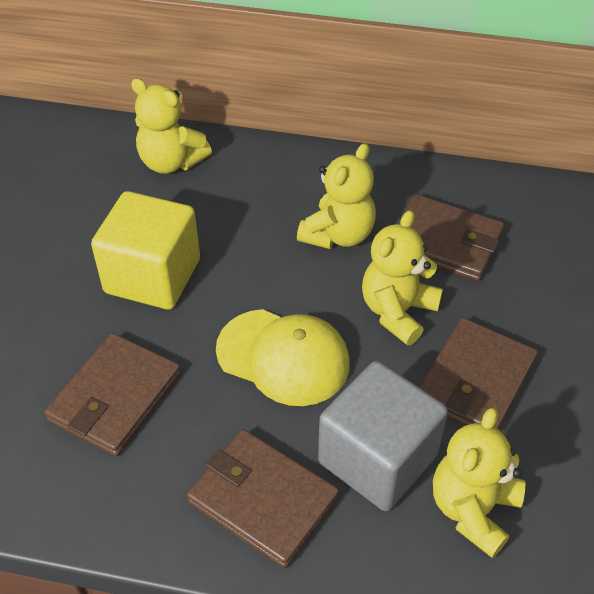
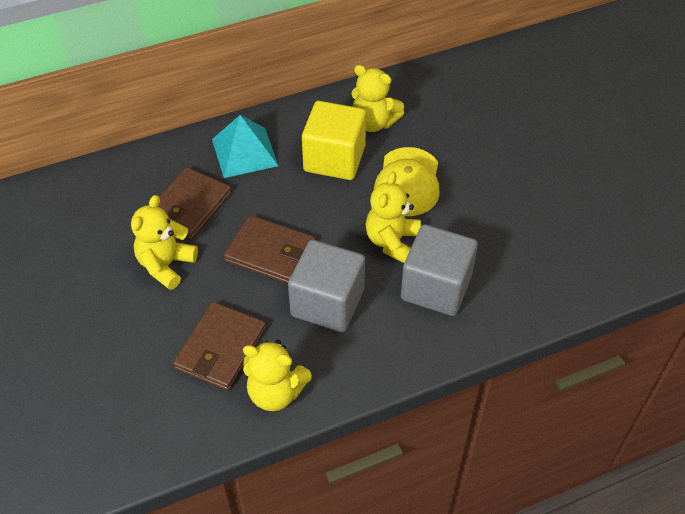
brown wallet: [44,333,181,456] [187,429,339,568] [397,194,504,281] [419,318,538,430] = 4 -> [158,167,231,241] [173,302,266,391] [224,215,316,284] = 3
grey cube: [318,361,448,511] = 1 -> [288,240,365,332] [401,224,478,316] = 2
turquoise pyramid: none = 0 -> [212,115,278,178] = 1

